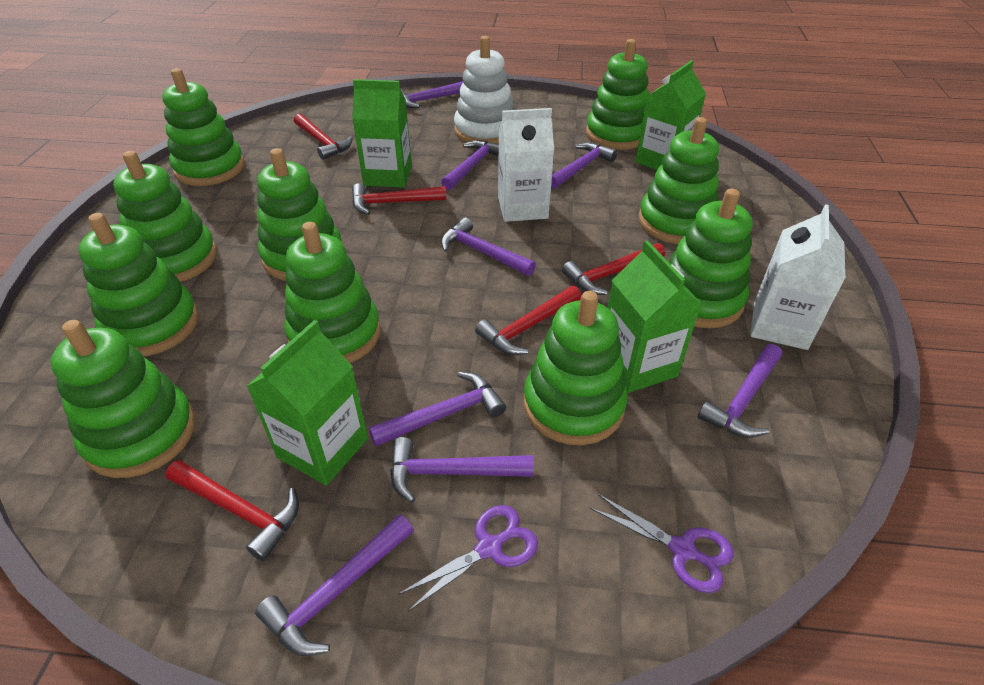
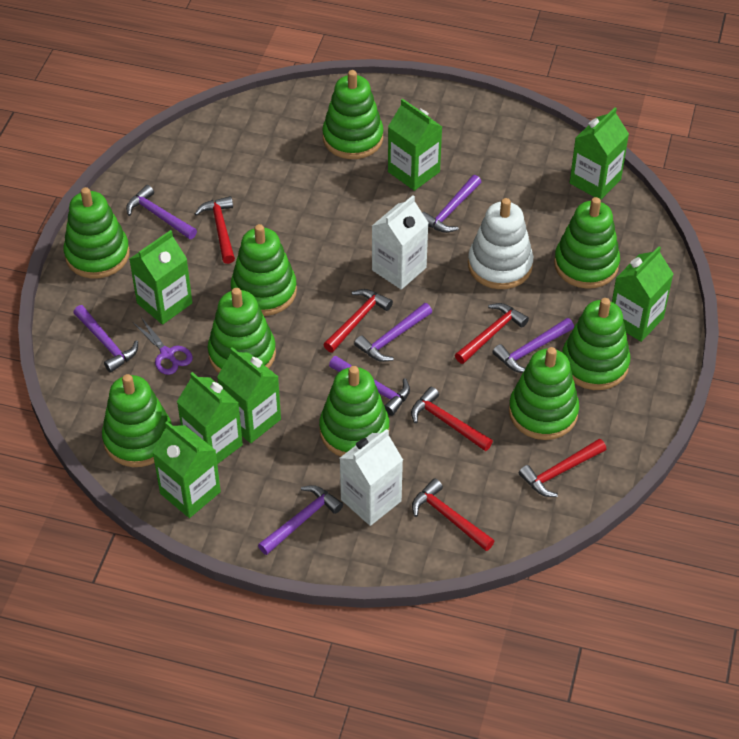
green carton: [246,320,368,486] [352,79,412,188] [608,240,702,393] [635,60,706,170] = 4 -> [129,230,192,325] [152,422,221,518] [177,372,243,464] [217,347,281,443] [388,99,442,191] [570,107,629,200] [612,246,673,342] = 7
green stacking toy: [51,320,195,478] [78,213,199,356] [113,151,217,282] [162,68,245,186] [257,148,341,281] [284,222,381,363] [524,291,628,445] [586,39,649,150] [638,117,719,244] [668,189,753,328] = 10 -> [63,187,130,279] [102,374,172,467] [208,288,276,373] [231,224,297,316] [319,366,389,456] [322,70,384,159] [509,347,579,440] [554,197,620,289] [562,298,630,390] = 9
purple hammer: [255,514,414,656] [369,372,506,447] [390,437,534,503] [400,81,464,108] [441,140,499,190] [441,218,536,276] [551,142,617,189] [698,344,782,438] = 8 -> [73,305,138,373] [126,185,197,239] [258,485,343,555] [329,356,410,416] [354,303,432,362] [422,175,481,233] [492,318,574,373] = 7
purple scissors: [398,505,538,611] [590,494,734,593] = 2 -> [133,317,193,375] = 1
red hammer: [166,460,299,561] [294,114,353,160] [352,183,446,215] [475,286,581,355] [562,243,665,295] = 5 -> [195,196,235,264] [323,289,393,352] [411,387,493,451] [412,478,494,551] [455,303,529,364] [519,439,606,497] = 6

